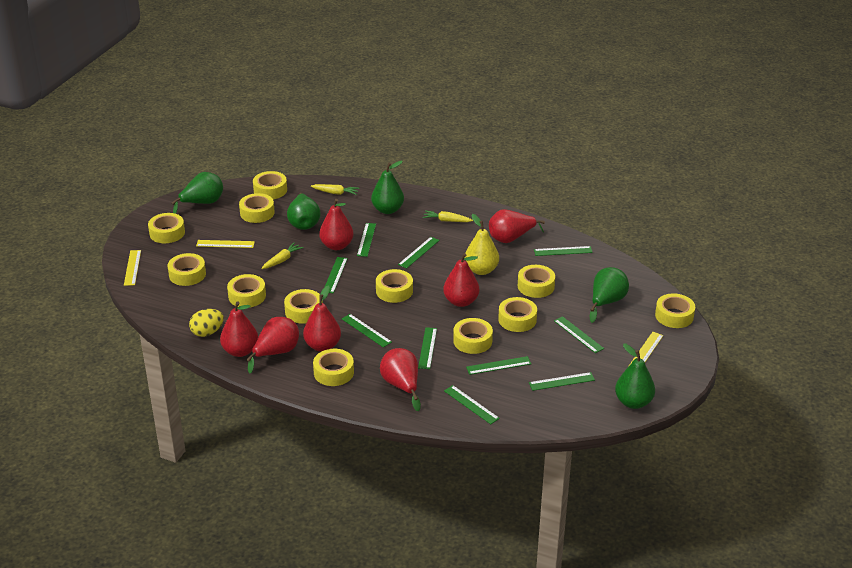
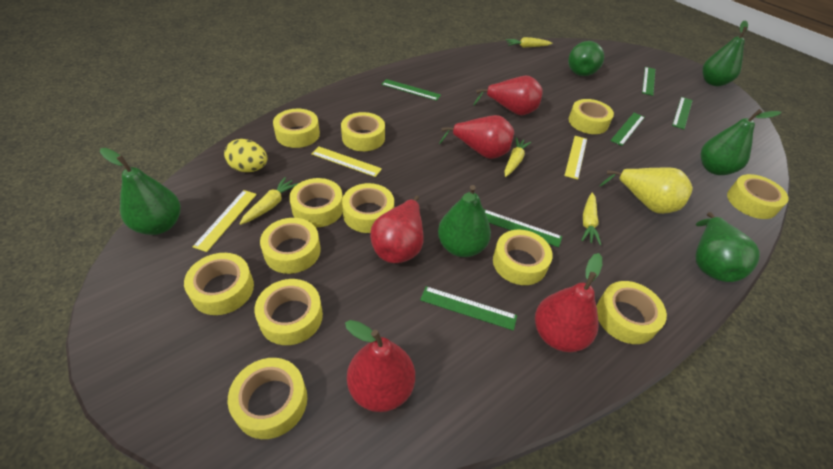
green pear: [172,172,223,214] [287,193,321,230] [371,161,404,214] [589,267,629,323] [615,343,655,409] = 5 -> [100,148,180,235] [438,185,491,257] [568,41,604,76] [695,212,760,282] [700,109,781,175] [702,20,748,86] = 6
green ruler: [325,257,348,293] [342,314,392,348] [357,223,376,257] [398,237,440,268] [418,327,437,369] [444,385,500,424] [466,356,531,375] [529,372,595,391] [534,246,593,256] [554,316,604,353] = 10 -> [381,79,441,101] [420,286,517,331] [484,209,562,247] [610,113,645,146] [642,67,655,96] [672,97,693,129] = 6
red pear: [220,301,258,357] [247,317,299,374] [303,286,341,352] [319,199,354,250] [380,348,421,411] [443,253,479,307] [489,209,545,243] = 7 -> [345,320,415,412] [370,196,423,263] [439,115,514,159] [473,76,543,115] [535,253,602,352] = 5
yellow carrot: [261,242,304,269] [311,184,359,195] [423,211,473,222] = 3 -> [239,177,299,225] [504,138,531,177] [506,37,553,48] [581,193,601,245] = 4

